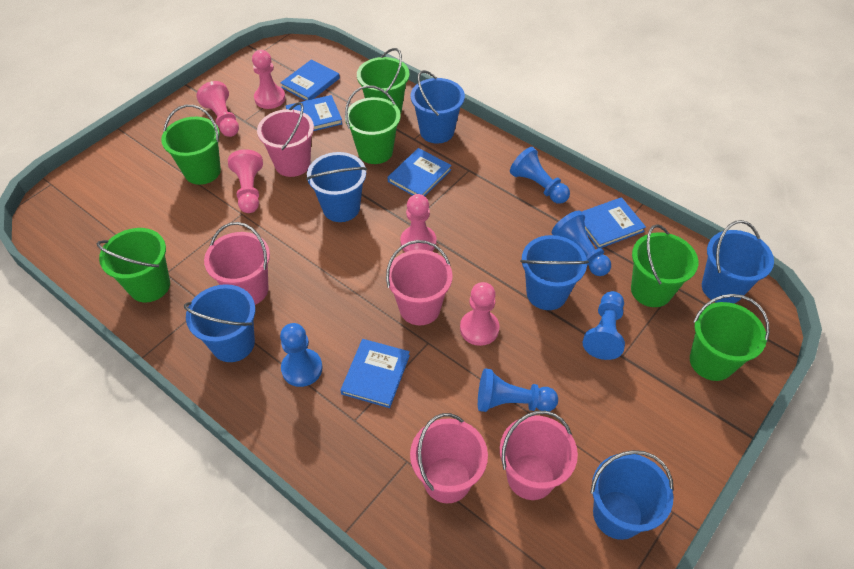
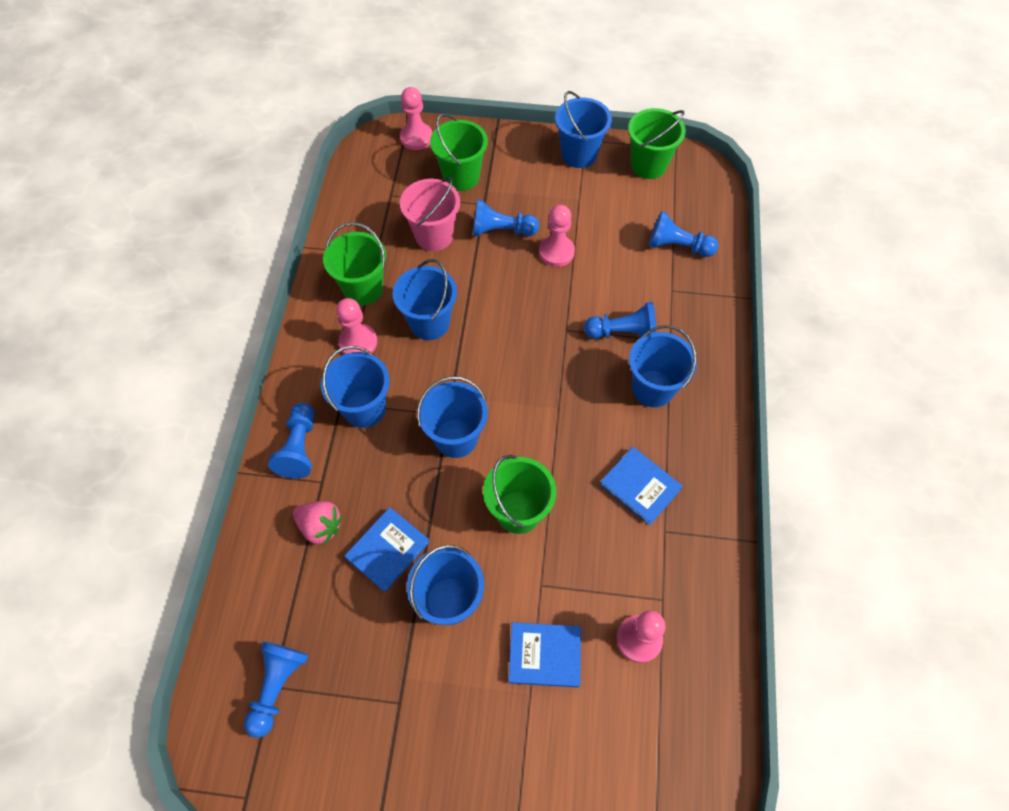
blue book: [280,59,340,101] [286,95,342,131] [340,339,410,408] [387,148,452,196] [582,197,646,248] = 5 -> [345,507,430,592] [509,622,581,687] [600,447,683,525] = 3
green bucket: [97,228,170,302] [161,105,221,185] [345,85,401,164] [357,48,409,114] [631,224,698,307] [690,294,770,381] = 6 -> [323,222,386,305] [430,113,488,191] [483,455,556,534] [628,108,686,179] = 4
pink bucket: [204,222,270,305] [257,102,314,177] [386,240,453,326] [410,413,488,503] [500,411,578,500] = 5 -> [400,177,460,251] = 1
pink pawn: [197,81,239,137] [228,149,263,213] [252,50,285,109] [400,194,436,252] [460,282,499,346] = 5 -> [336,298,378,354] [400,87,432,150] [539,205,575,267] [617,611,666,663] = 4
pink strawberry: none = 0 -> [293,501,343,545] = 1

